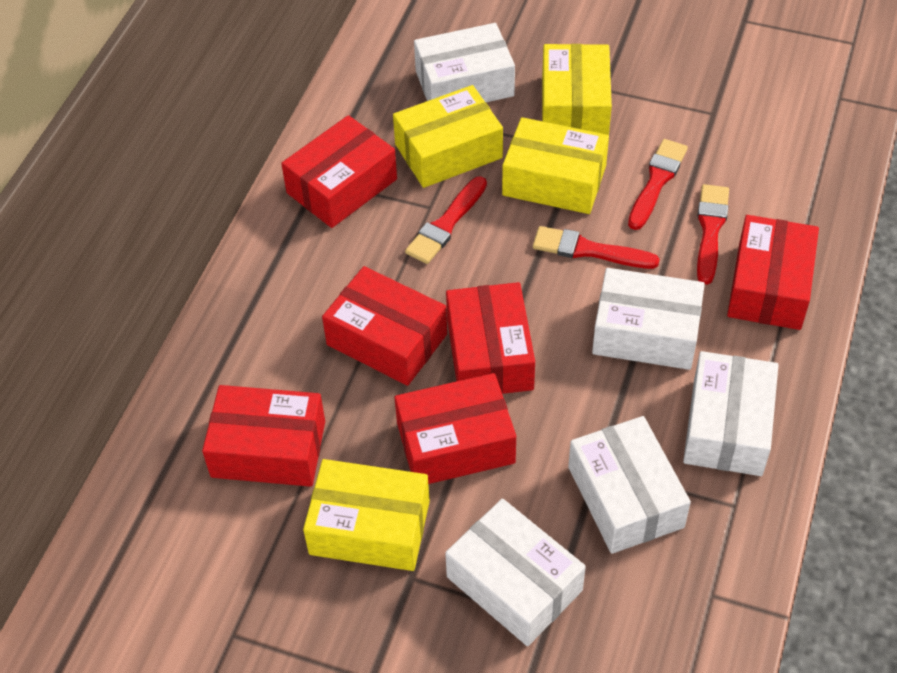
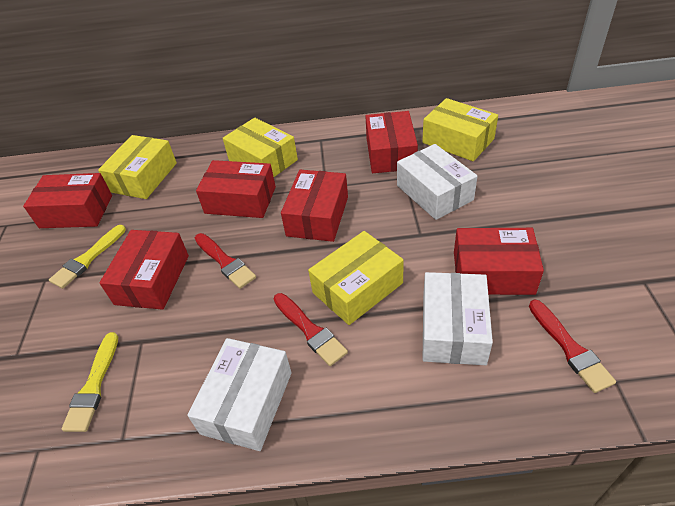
red brush: [405,176,487,264] [533,226,660,269] [628,139,688,230] [697,184,729,285] = 4 -> [195,233,256,289] [274,293,348,366] [529,299,616,393] = 3
white box: [414,23,515,102] [445,499,586,646] [568,416,691,554] [592,268,705,370] [683,351,778,476] = 5 -> [187,338,292,451] [397,144,478,220] [423,272,493,365] = 3
yellow brush: none = 0 -> [49,225,126,289] [62,332,118,432] = 2

